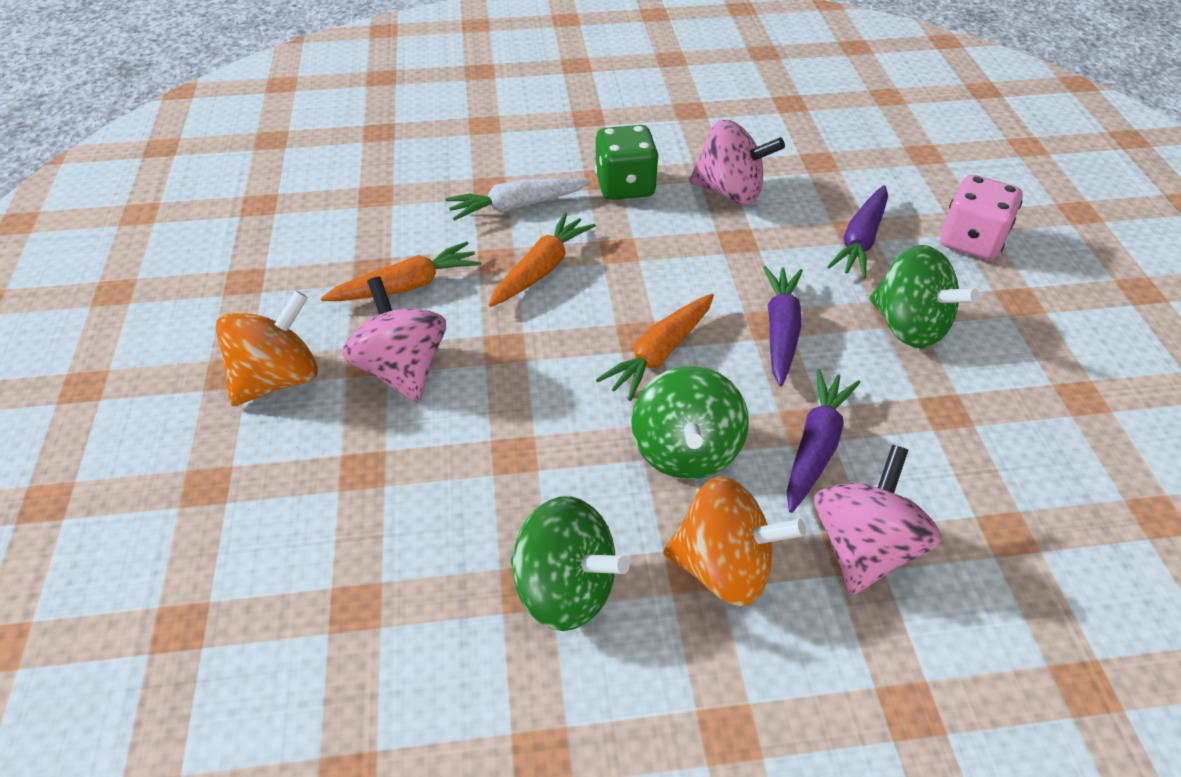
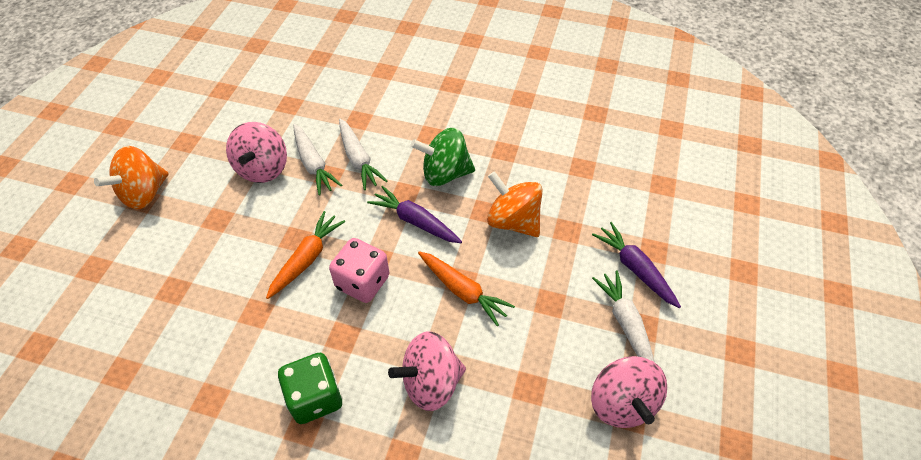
green spinning top: [510,496,630,631] [631,366,749,479] [870,245,979,348] = 3 -> [411,128,475,186] = 1
orange carrot: [321,242,481,301] [489,213,596,307] [596,294,714,401] = 3 -> [266,211,345,299] [418,251,515,327] = 2
purple carrot: [763,266,803,386] [787,369,860,513] [827,185,888,279] = 3 -> [367,186,462,243] [592,222,681,308] = 2
white carrot: [445,178,590,221] = 1 -> [293,124,342,195] [339,119,387,190] [592,270,655,362] = 3

